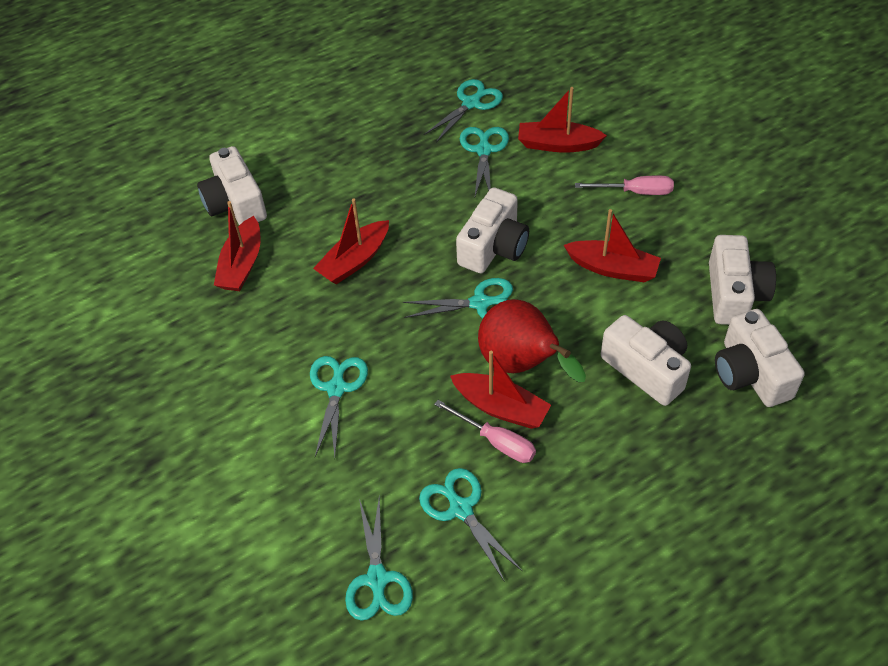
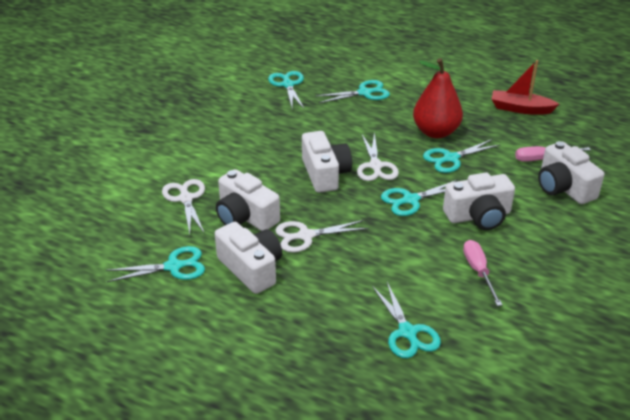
red boat: [214,201,261,291] [313,199,389,284] [450,351,551,429] [518,87,607,153] [564,209,661,282] = 5 -> [492,60,559,115] = 1
white scissors: none = 0 -> [162,179,205,234] [275,220,369,253] [357,133,399,181] = 3

